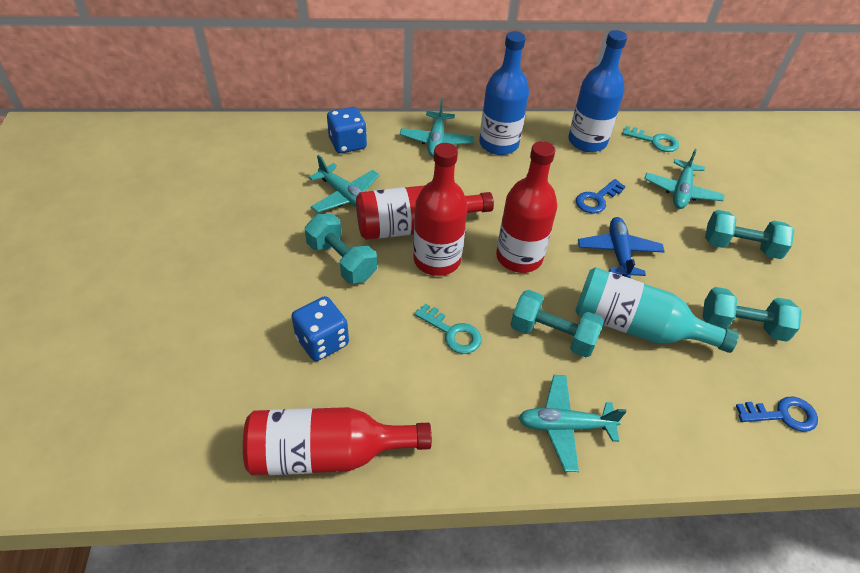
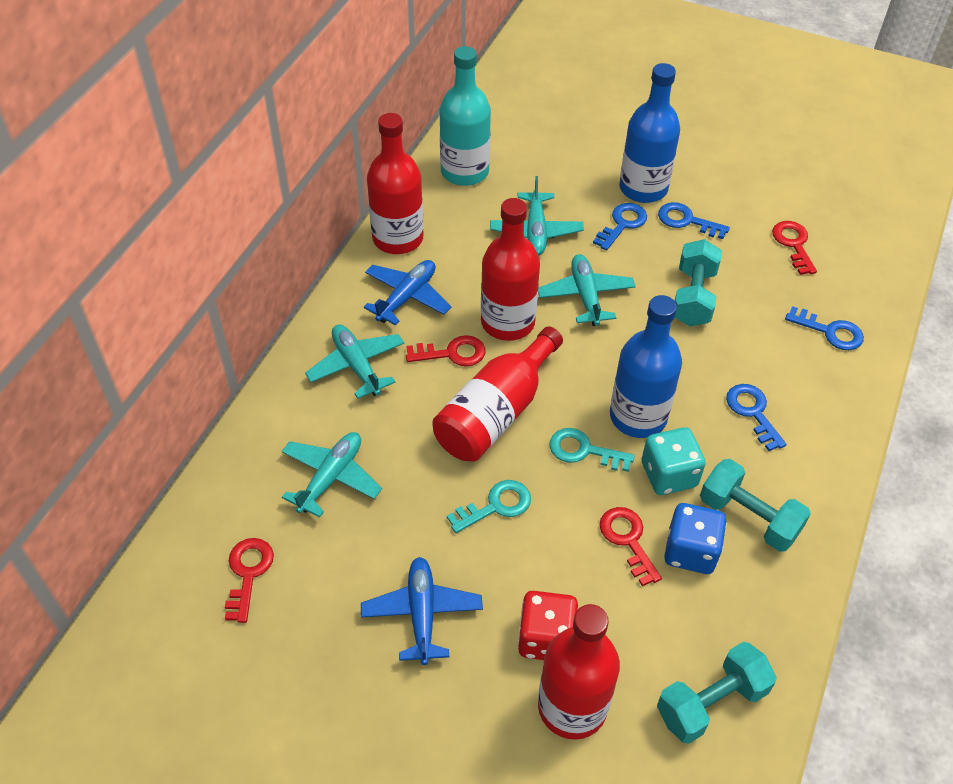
blue dice: [291,296,349,361] [327,107,367,154] = 2 -> [664,503,727,574] = 1
blue key: [576,179,626,214] [736,396,818,432] = 2 -> [593,203,647,250] [658,202,730,239] [726,384,787,451] [785,306,864,350] = 4
blue plane: [578,217,665,278] = 1 -> [361,557,483,665] [364,260,451,325] = 2
red dice: none = 0 -> [518,591,578,660] = 1
red key: none = 0 -> [225,538,274,623] [406,335,485,366] [600,507,662,586] [772,221,817,275] = 4
turquoise dice: none = 0 -> [642,427,706,495] = 1
turquoise dumbbell: [305,214,377,284] [510,290,604,358] [702,287,802,342] [705,210,794,259] = 4 -> [657,642,777,744] [675,239,722,326] [700,459,811,552] = 3

